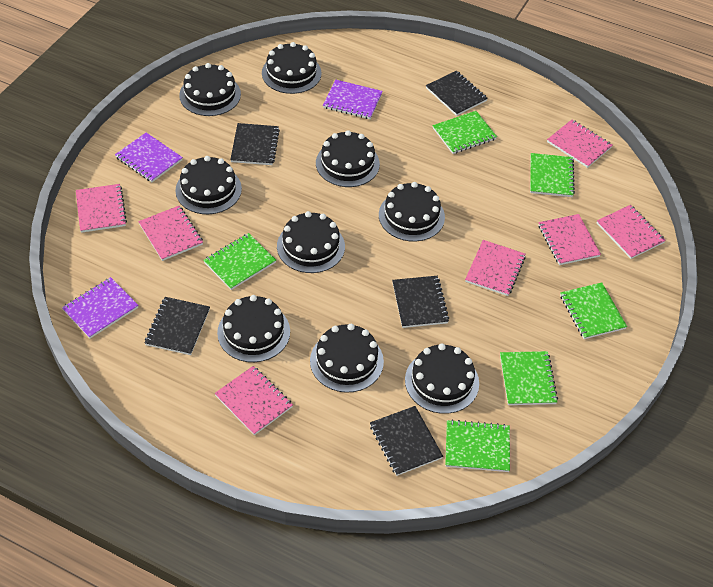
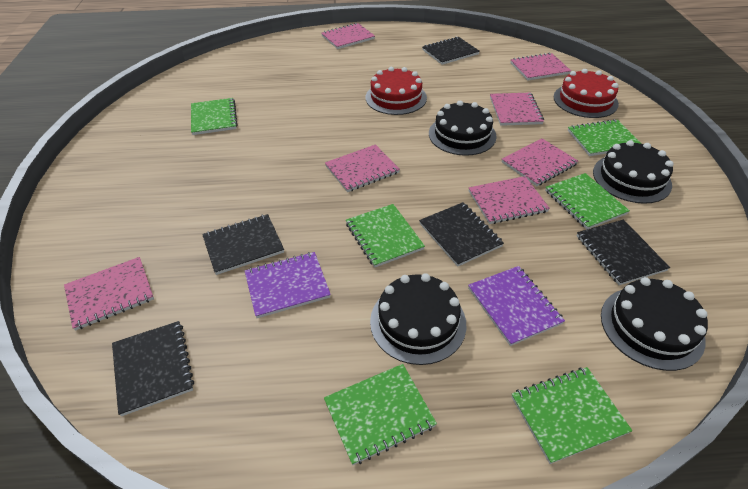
black cake: [175,156,242,214] [179,63,241,116] [217,295,290,362] [262,42,322,94] [277,211,345,273] [310,324,384,393] [316,130,380,187] [379,182,445,241] [405,343,479,414] = 9 -> [370,273,466,365] [429,101,497,156] [593,140,673,204] [601,277,708,371] = 4
purple notebook: [62,277,139,338] [115,133,183,182] [323,80,383,119] = 3 -> [245,252,331,318] [468,266,565,346] = 2
red cake: none = 0 -> [365,67,427,115] [554,69,619,118] = 2

